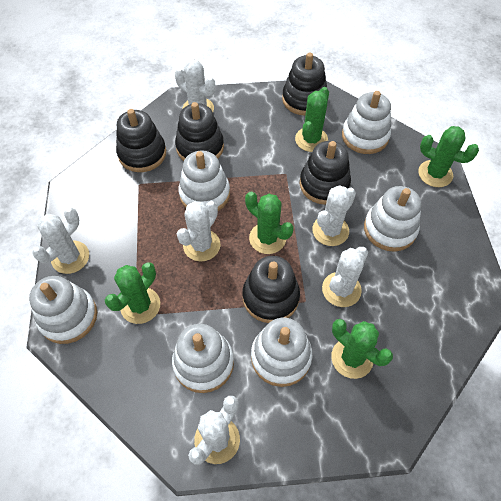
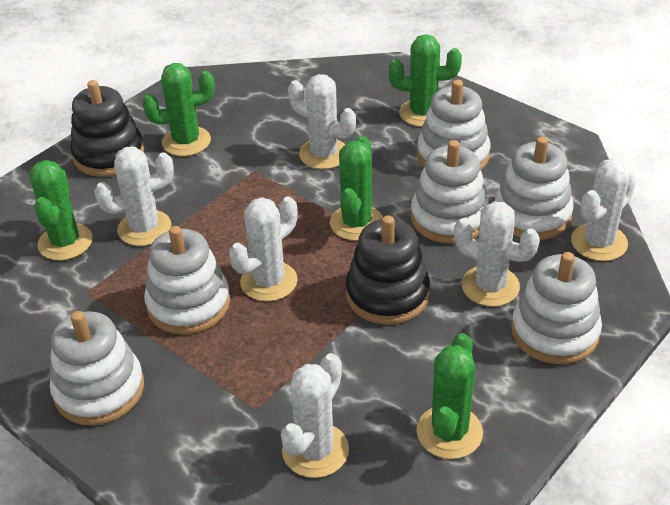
black stacking toy: [116,109,166,172] [175,102,224,161] [242,256,300,323] [282,52,327,115] [299,141,351,205] = 5 -> [70,80,144,177] [346,215,430,325] = 2

